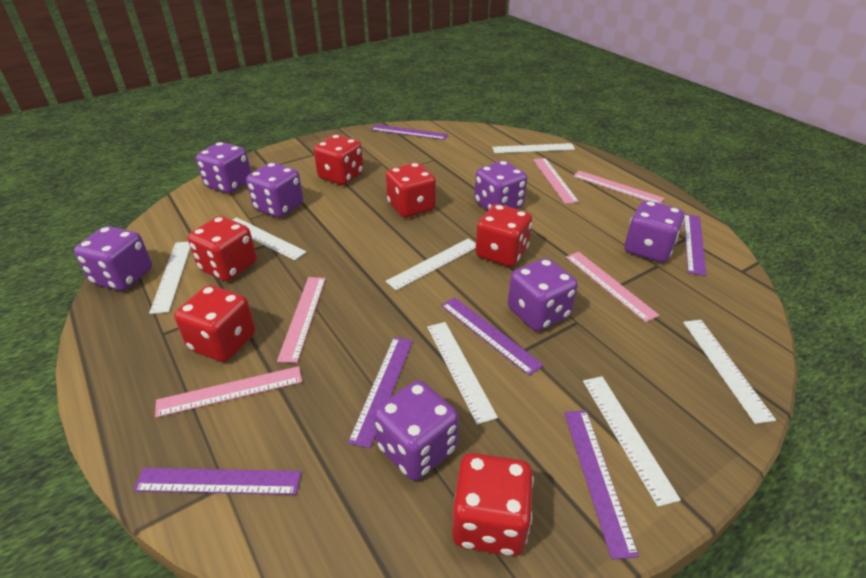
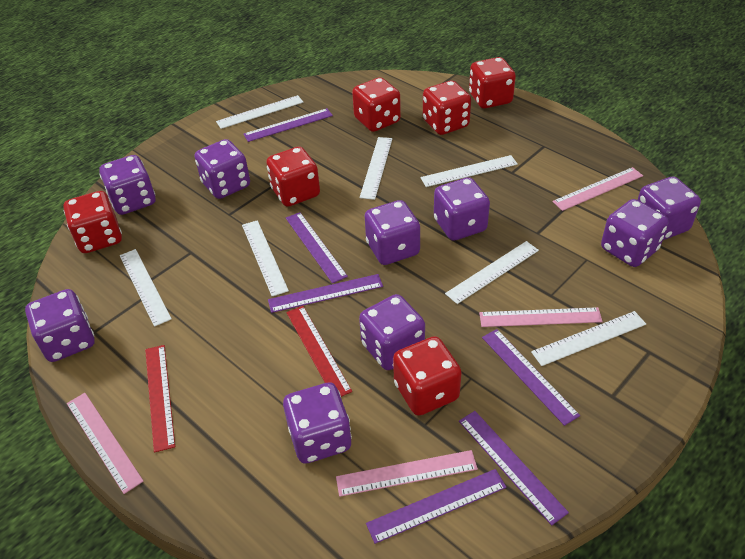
pink ruler: [155,366,302,418] [277,277,326,363] [533,158,579,204] [566,252,660,322] [573,171,665,203] = 5 -> [67,393,143,494] [336,450,478,497] [479,307,603,327] [552,167,643,211] = 4
purple dice: [74,226,152,291] [196,142,251,193] [246,162,303,218] [373,380,459,481] [474,161,527,210] [508,258,578,331] [625,200,685,263] = 7 -> [25,289,94,362] [99,155,155,215] [195,139,250,199] [283,382,352,464] [359,294,425,370] [365,200,420,265] [434,177,490,241] [601,199,669,267] [638,177,701,240] = 9
red ruler: none = 0 -> [145,345,175,453] [286,306,352,397] = 2

